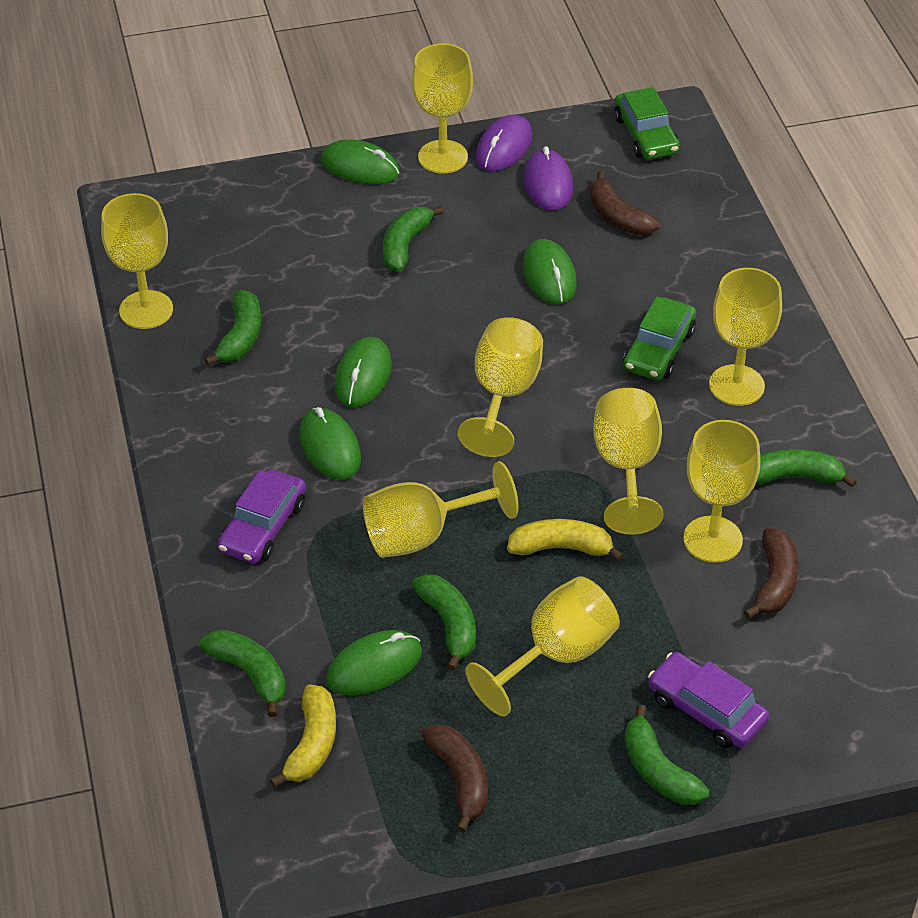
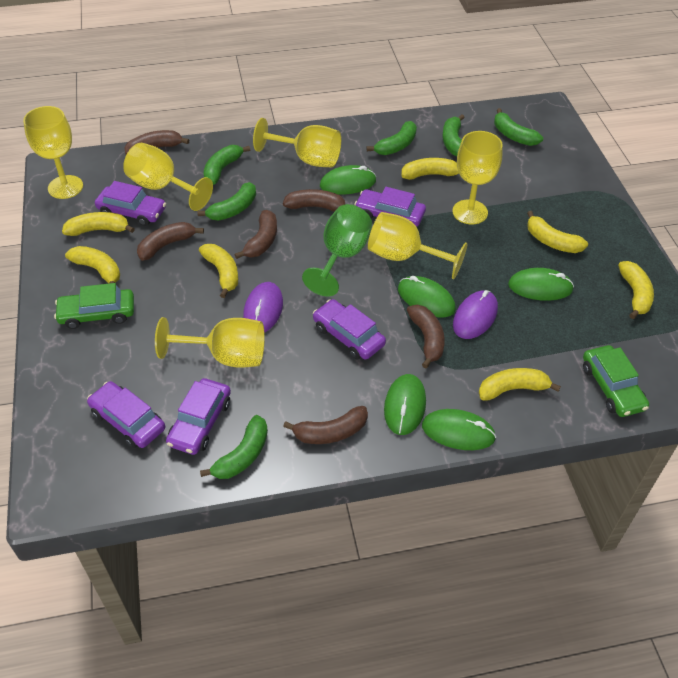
brown banana: [421,724,488,833] [590,171,660,235] [744,528,799,619] = 3 -> [124,130,189,155] [137,222,204,261] [234,210,277,259] [283,189,345,212] [283,406,368,444] [407,305,445,368] = 6
green goblet: none = 0 -> [302,204,372,297] = 1
purple car: [218,469,306,564] [648,652,769,748] = 2 -> [87,381,165,448] [95,181,166,226] [166,378,231,455] [313,299,386,359] [354,187,426,227] = 5
yellow banana: [270,685,336,788] [507,519,624,561] = 2 -> [62,212,135,236] [65,246,120,283] [199,244,238,298] [401,158,459,180] [479,368,561,401] [527,211,588,253] [618,261,654,319] = 7
yellow goblet: [101,193,173,329] [363,461,519,558] [412,43,473,174] [458,317,543,457] [465,576,620,716] [593,388,664,535] [683,420,760,563] [709,268,782,406] = 8 -> [23,106,83,199] [123,143,213,211] [155,317,265,368] [253,118,341,168] [368,212,467,279] [452,131,503,225] = 6

